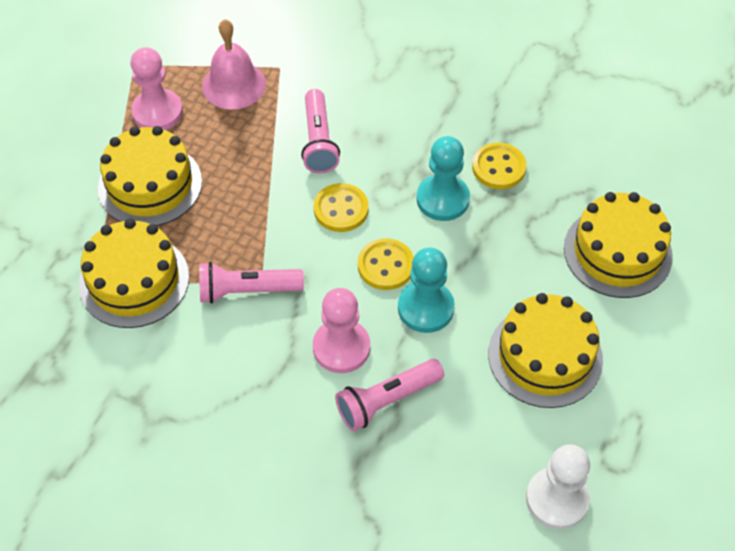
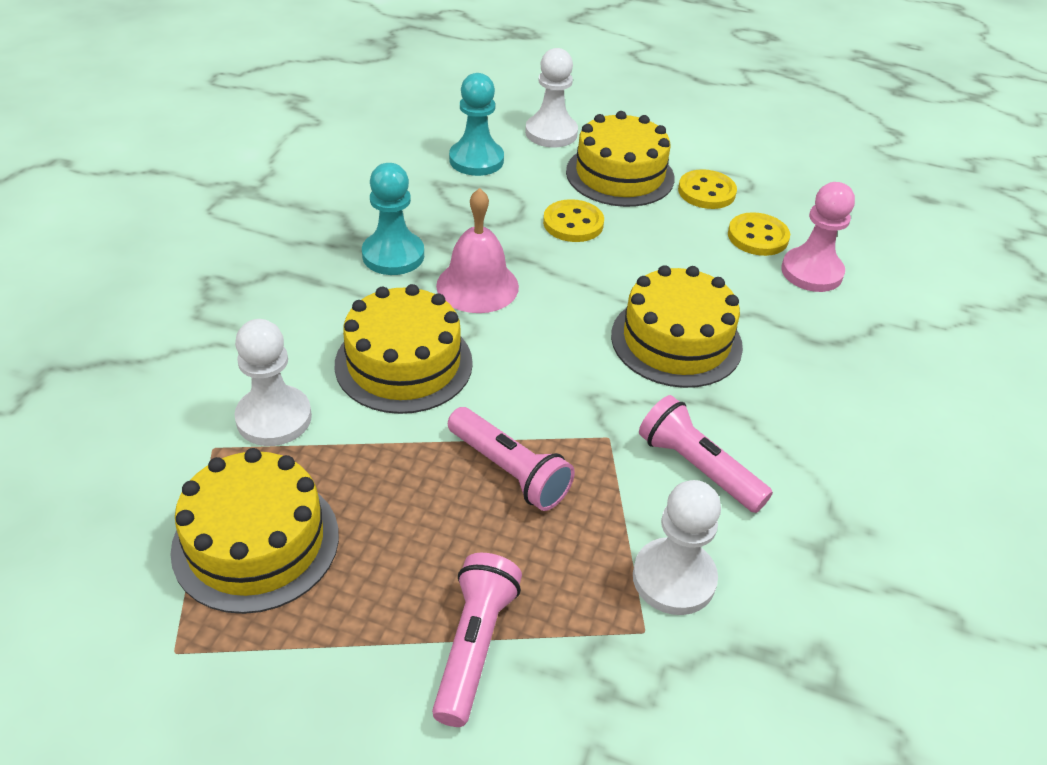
pink pawn: [130,47,183,130] [313,288,370,373] = 2 -> [781,182,855,292] = 1
white pawn: [526,444,590,529] = 1 -> [234,319,312,446] [525,48,578,148] [633,480,721,615] = 3

